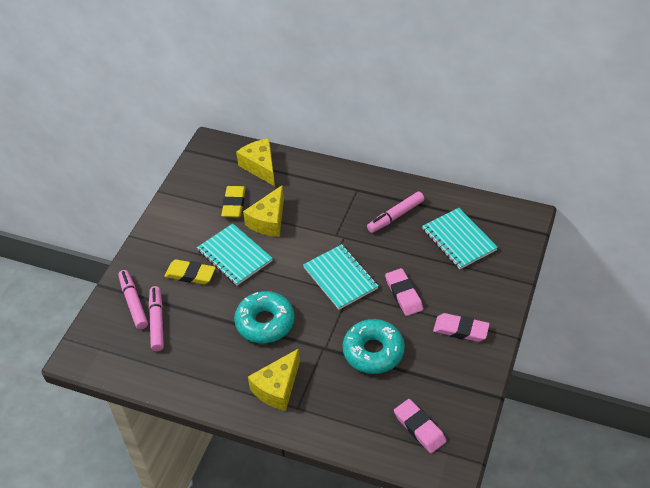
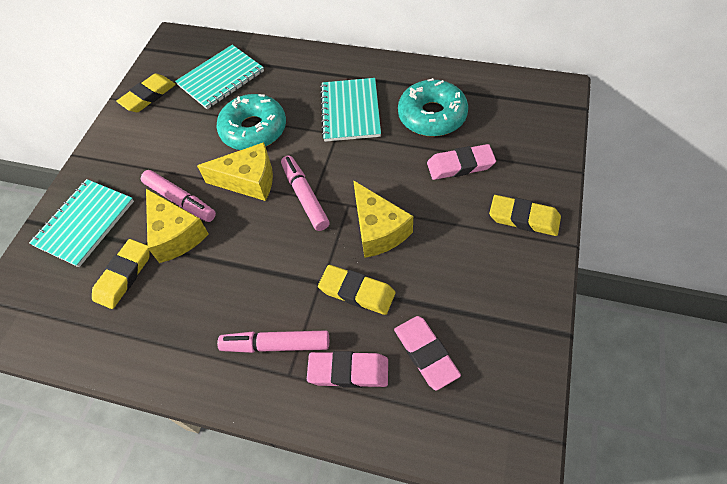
yellow eraser: [164,259,216,285] [221,186,246,217] = 2 -> [92,239,150,309] [116,74,176,112] [318,265,395,315] [489,195,561,236] = 4

